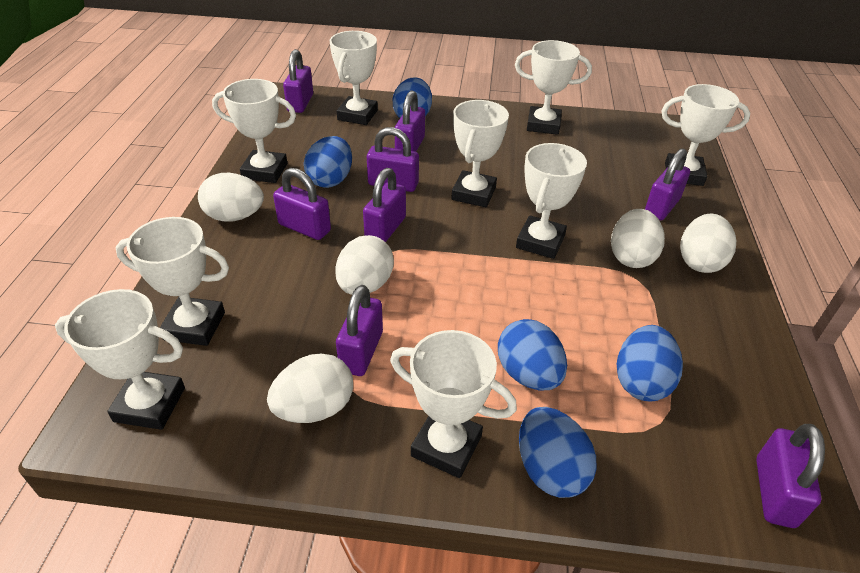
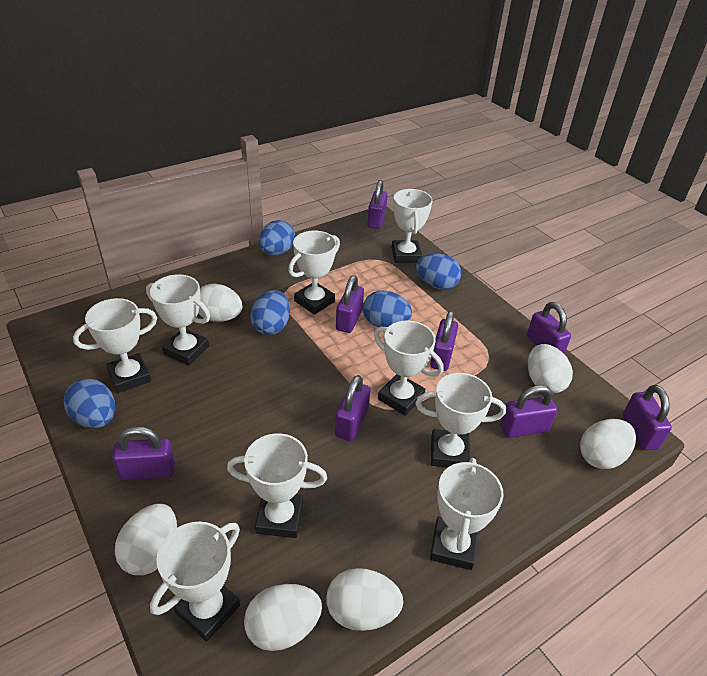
white egg: [198,173,264,222] [267,353,353,423] [335,235,394,295] [611,209,665,268] [680,214,736,273] = 5 -> [115,504,177,575] [198,284,242,322] [244,584,322,651] [326,568,403,631] [528,344,573,394] [580,419,636,469] = 6

